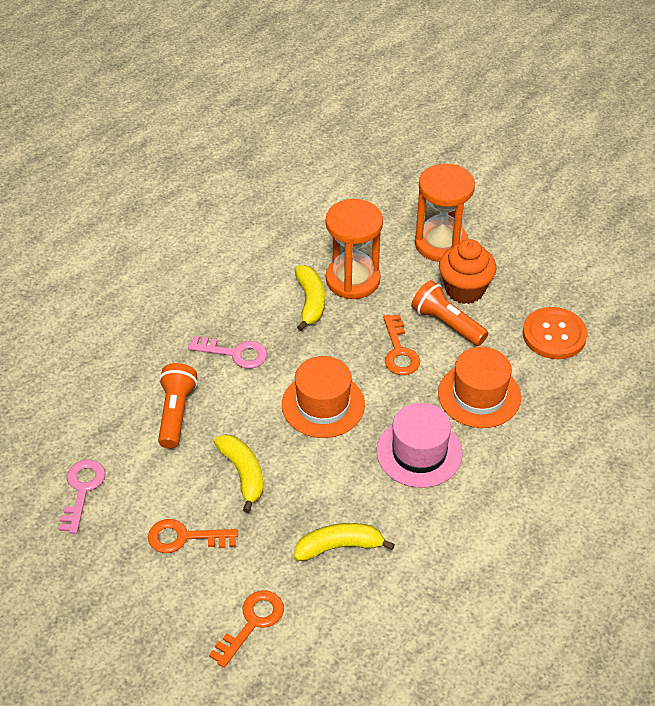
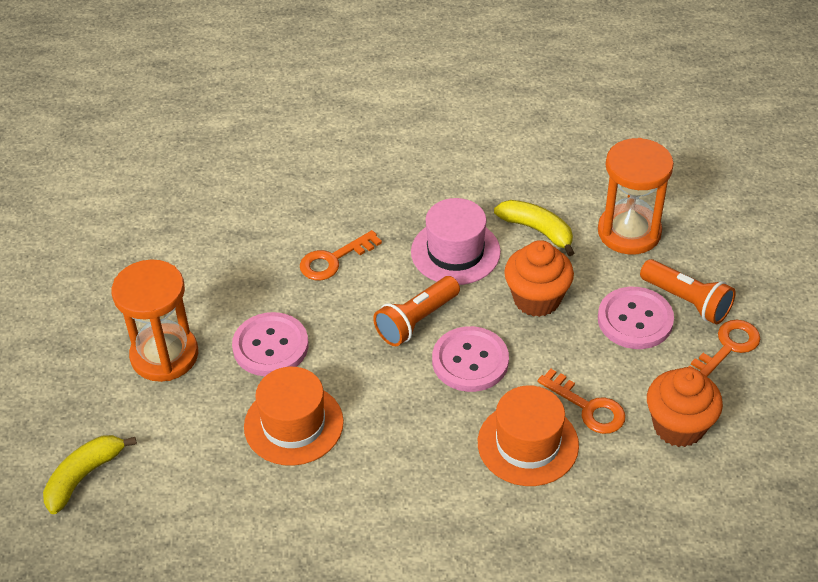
orange button: [523,307,587,359] = 1 -> none = 0
orange cupcake: [439,239,497,304] = 1 -> [504,240,574,317] [647,367,723,447] = 2
pink button: none = 0 -> [232,312,308,376] [432,326,509,392] [598,287,674,349] = 3
pink key: [59,459,106,534] [188,336,267,369] = 2 -> none = 0
yellow banana: [214,434,263,513] [294,523,395,561] [295,265,325,331] = 3 -> [43,435,137,514] [494,200,574,256] = 2

